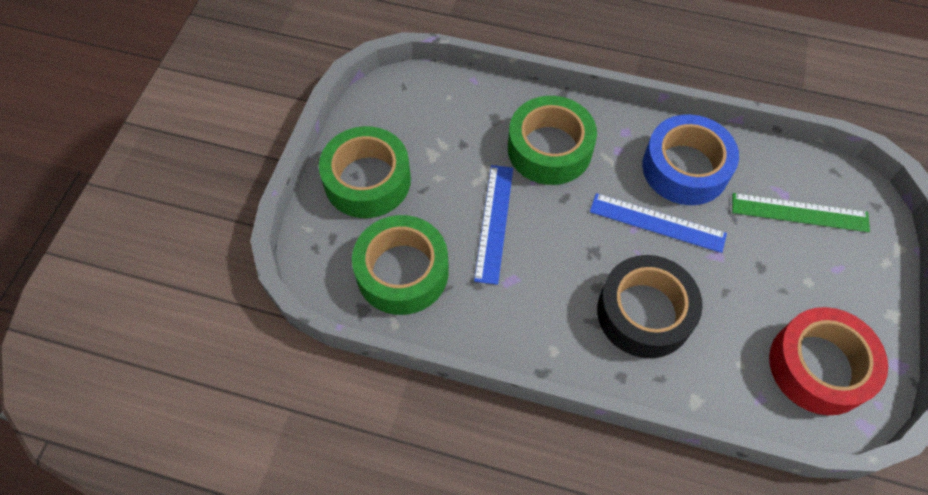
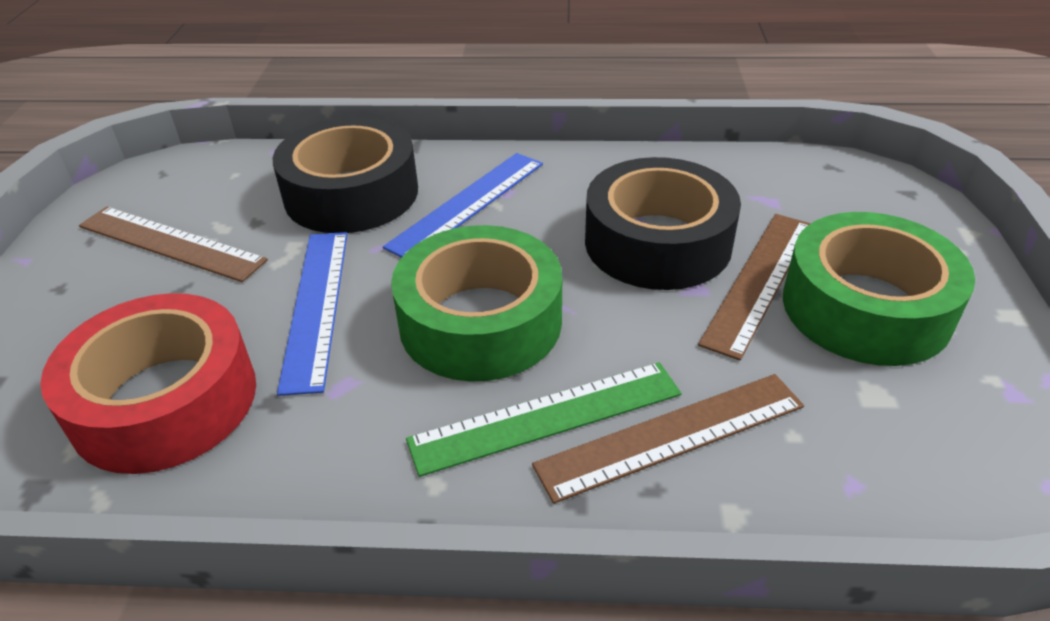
black tape: [597,255,703,358] = 1 -> [273,117,418,233] [585,157,741,290] = 2
blue tape: [642,114,739,205] = 1 -> none = 0
brown ruler: none = 0 -> [79,207,268,282] [532,374,804,504] [698,214,811,361] = 3
green tape: [319,126,411,218] [352,215,449,315] [508,96,597,185] = 3 -> [391,225,562,382] [783,212,975,366] = 2

